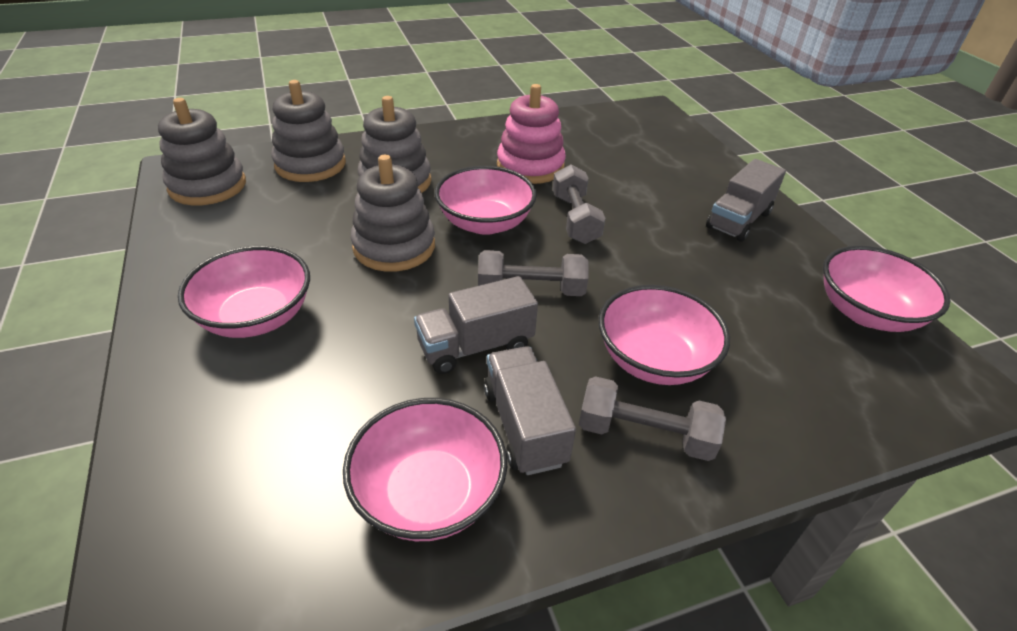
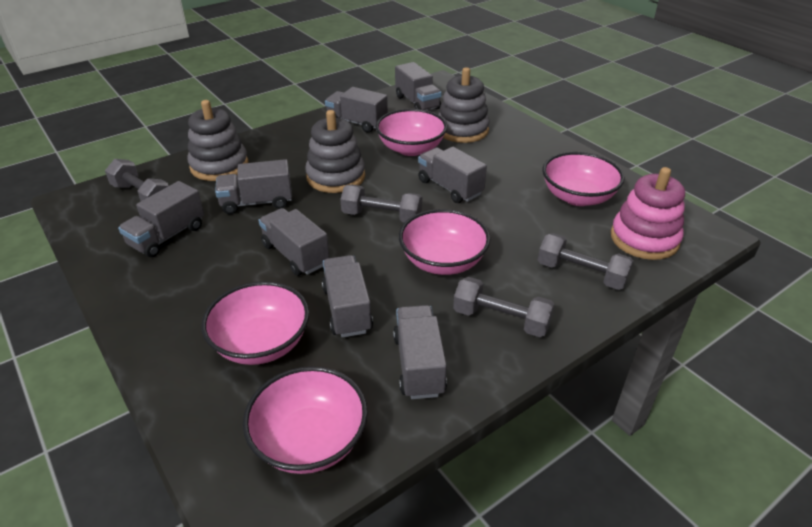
grey dumbbell: [478,250,588,296] [553,164,605,244] [579,376,726,461] = 3 -> [105,159,169,201] [340,185,422,223] [453,277,555,337] [538,233,634,290] = 4
grey stacking toy: [158,98,246,205] [271,80,346,182] [351,155,435,272] [358,96,431,193] = 4 -> [187,100,248,181] [305,110,365,193] [438,67,490,143] = 3
grey truck: [414,276,538,374] [484,346,576,475] [706,159,786,242] = 3 -> [118,181,204,257] [215,159,292,214] [258,208,329,276] [322,255,373,338] [325,87,388,133] [393,305,447,399] [395,62,442,110] [418,147,487,203] = 8

